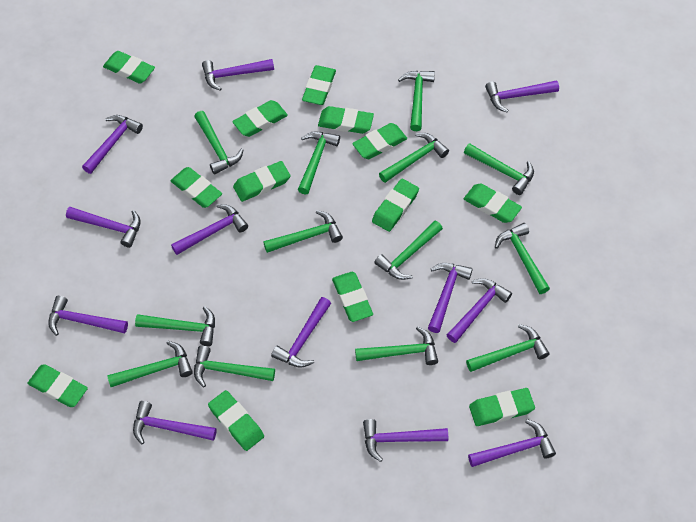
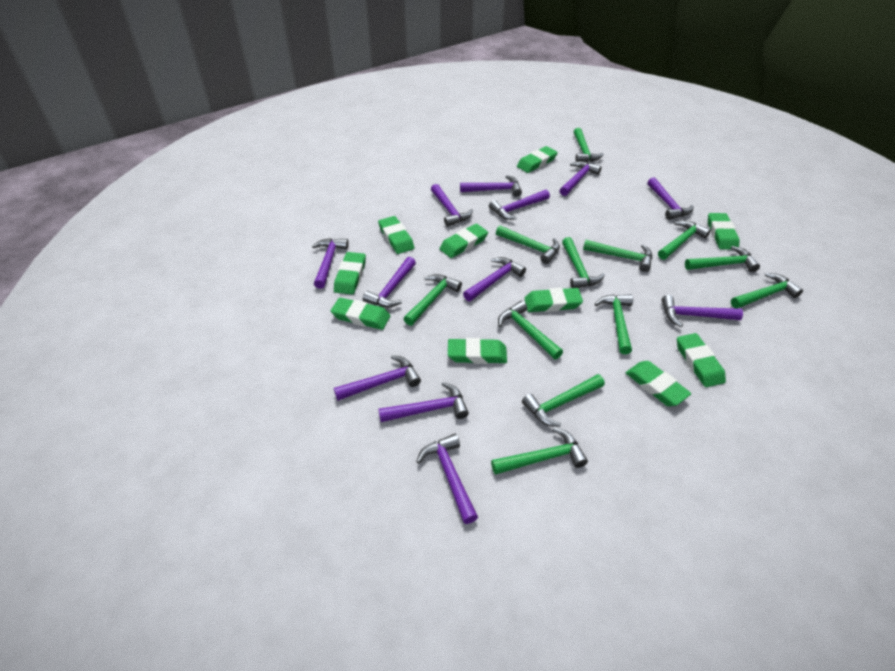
green eraser: [27,364,88,407] [103,51,155,84] [170,167,222,208] [208,390,264,451] [232,100,288,137] [233,161,290,202] [302,65,336,105] [318,106,374,134] [332,272,373,322] [352,123,407,159] [372,179,419,232] [464,183,522,223] [469,388,535,426] = 13 -> [331,298,390,330] [334,252,366,294] [378,216,414,254] [439,224,488,258] [448,338,507,364] [517,146,558,173] [524,288,583,312] [626,361,691,406] [677,333,726,387] [708,213,740,250] = 10
green hammer: [107,341,193,387] [135,306,215,346] [194,111,243,174] [194,346,275,387] [263,210,343,253] [298,131,340,194] [355,327,438,365] [374,221,443,280] [379,133,449,183] [398,71,435,131] [464,143,534,195] [466,324,550,372] [495,223,550,294] = 13 -> [403,274,462,326] [491,427,588,475] [496,225,560,264] [498,301,563,359] [522,374,605,427] [562,237,605,288] [574,128,604,162] [583,240,652,272] [595,294,633,354] [658,221,711,260] [685,246,760,272] [731,273,803,308] = 12

